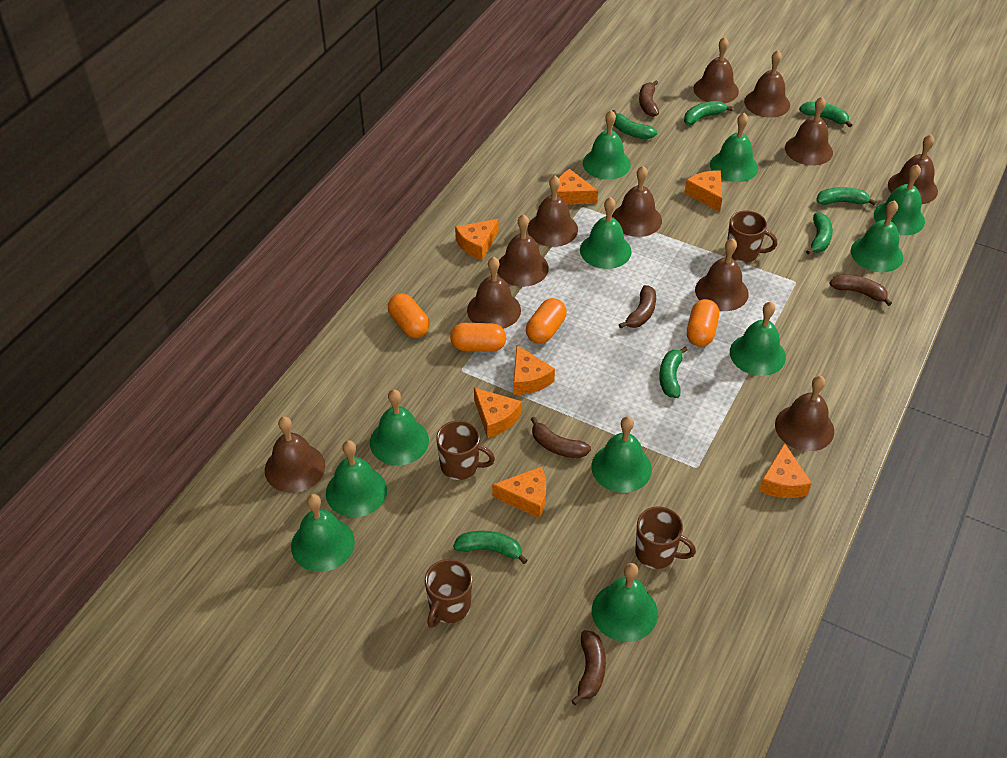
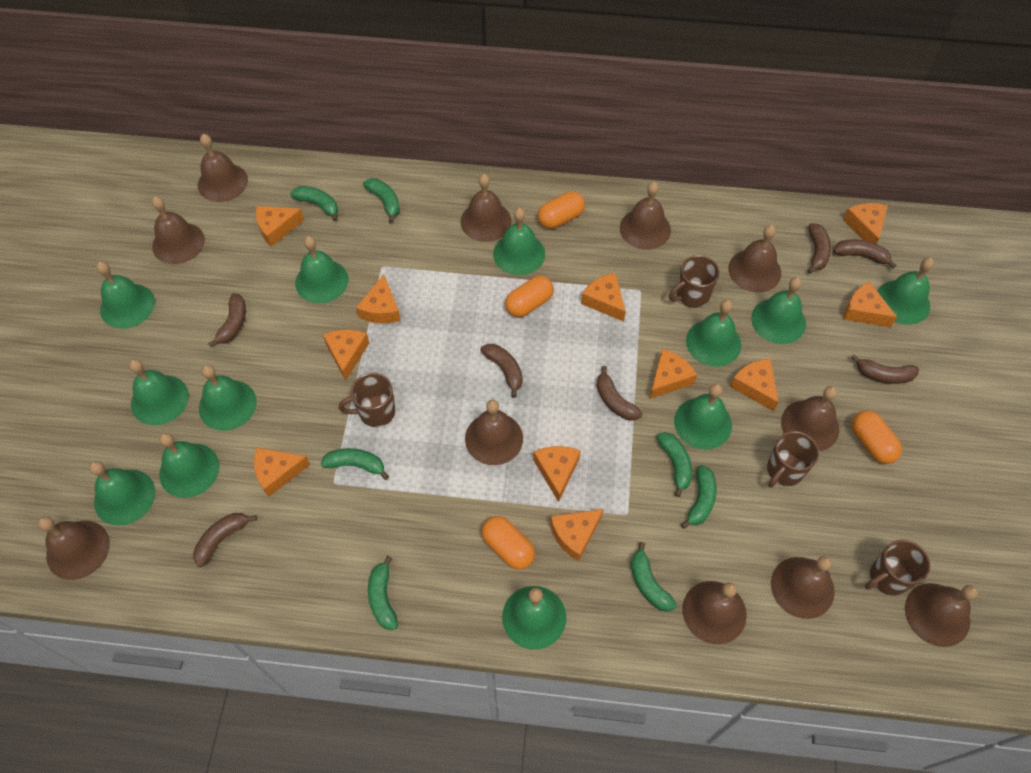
brown banana: [531,417,591,458] [571,630,606,705] [619,285,656,329] [639,80,659,117] [829,274,892,306] = 5 -> [193,513,257,567] [208,293,246,347] [481,344,523,398] [597,366,642,420] [807,223,831,274] [833,239,896,268] [851,354,919,384] = 7
green bell: [291,494,355,572] [326,440,387,517] [370,389,429,465] [580,197,632,269] [583,110,631,180] [591,416,652,493] [592,563,658,642] [710,113,758,182] [730,302,786,376] [851,200,903,272] [874,164,925,235] = 11 -> [89,461,155,526] [96,261,155,329] [129,359,189,425] [159,433,219,498] [199,365,257,431] [295,236,348,303] [493,208,545,275] [502,586,566,650] [674,383,732,449] [686,300,741,367] [751,277,806,344] [877,257,934,325] = 12
orange cheese: [455,219,499,260] [474,388,521,438] [492,467,546,519] [513,345,555,395] [557,169,598,205] [684,171,722,212] [759,443,812,498] = 7 -> [254,448,310,497] [256,206,304,247] [323,329,369,381] [356,274,401,324] [533,446,581,502] [550,509,604,561] [581,273,626,322] [649,349,697,399] [730,359,779,411] [843,203,888,244] [843,281,897,328] = 11

